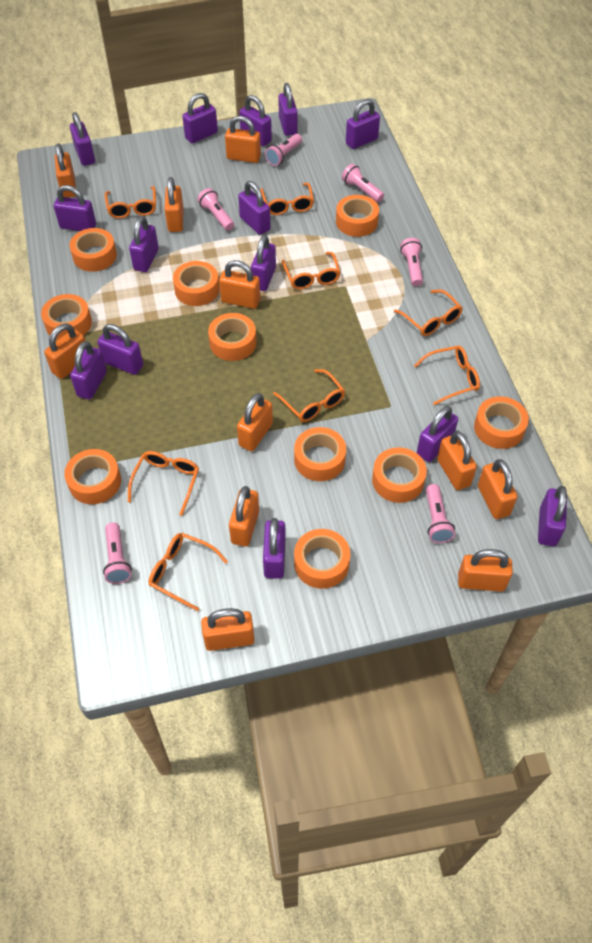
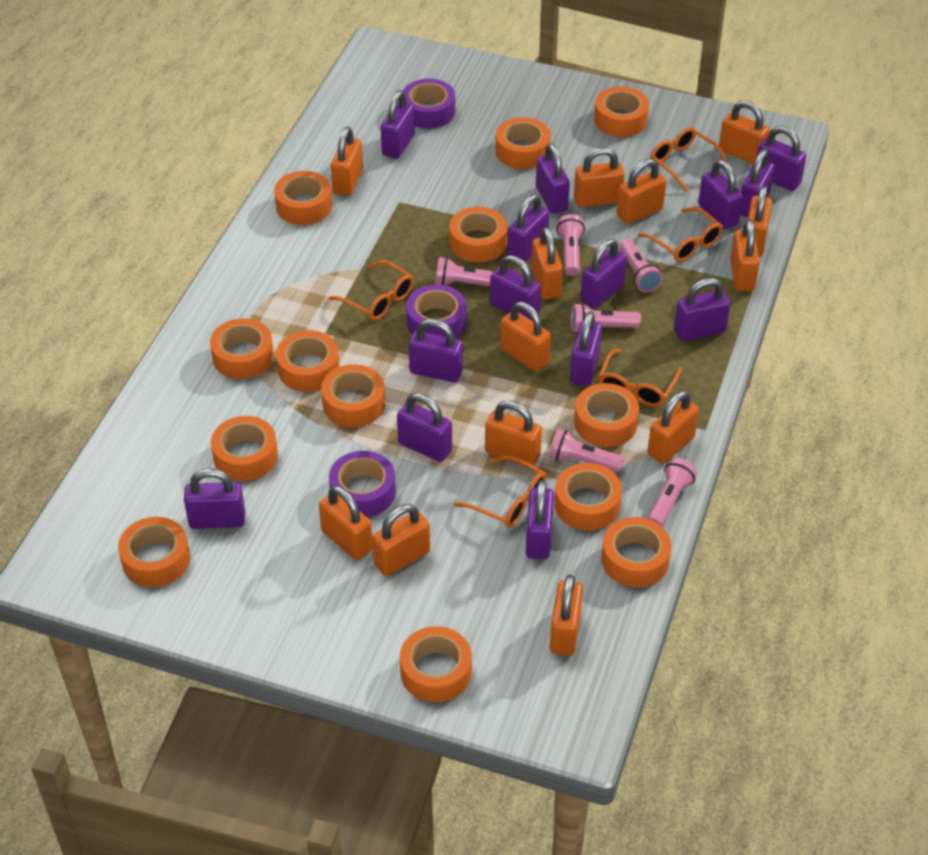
orange glasses: [105,186,156,219] [128,451,199,516] [149,533,228,611] [260,183,314,215] [273,369,345,422] [282,252,341,289] [394,290,463,336] [414,346,480,405] = 8 -> [328,260,414,321] [454,455,546,528] [598,349,682,407] [638,207,723,262] [650,127,728,193] = 5
orange padlock: [44,323,85,379] [55,144,76,198] [164,177,184,232] [201,608,254,651] [219,260,260,309] [225,116,261,163] [229,486,259,547] [237,393,273,451] [437,431,477,490] [458,549,513,592] [478,459,517,519] = 11 -> [319,486,373,560] [331,126,363,196] [372,504,430,576] [485,401,542,466] [500,302,551,372] [531,227,563,299] [550,574,583,656] [574,147,625,207] [617,159,666,224] [648,391,699,464] [719,100,770,165] [730,219,760,291] [748,185,772,257] = 13
orange tape: [41,294,92,340] [64,449,121,504] [69,228,117,272] [173,261,220,306] [208,313,256,361] [294,427,346,481] [294,529,350,589] [336,195,379,237] [372,447,427,503] [474,396,529,449] = 10 -> [118,517,190,587] [210,318,274,379] [211,416,278,481] [274,171,332,225] [276,330,339,392] [321,364,385,427] [400,626,472,702] [450,207,507,262] [496,117,551,169] [554,463,622,531] [574,383,639,447] [594,87,649,137] [601,517,672,587] = 13
purple tape: none = 0 -> [329,451,396,517] [403,79,455,129] [406,284,467,339] = 3

